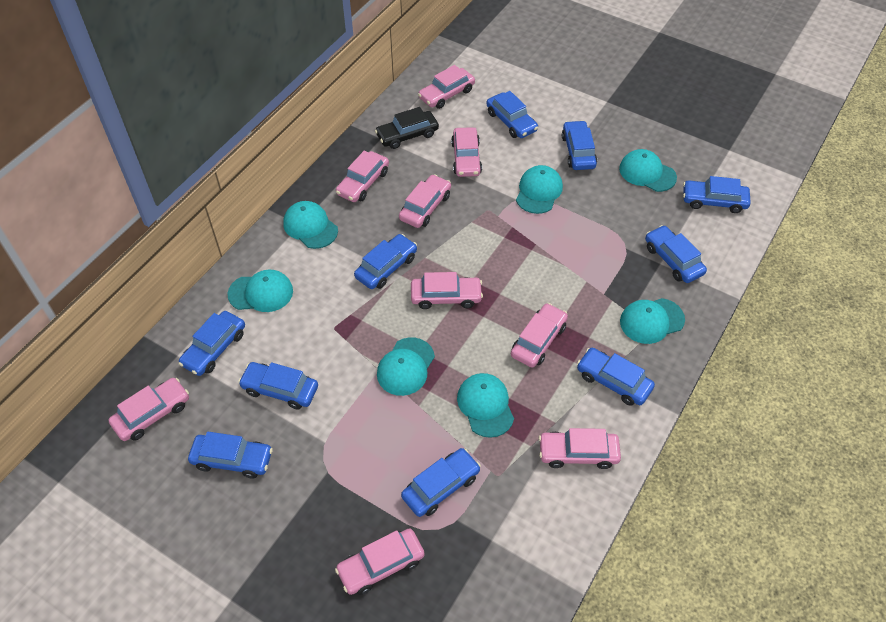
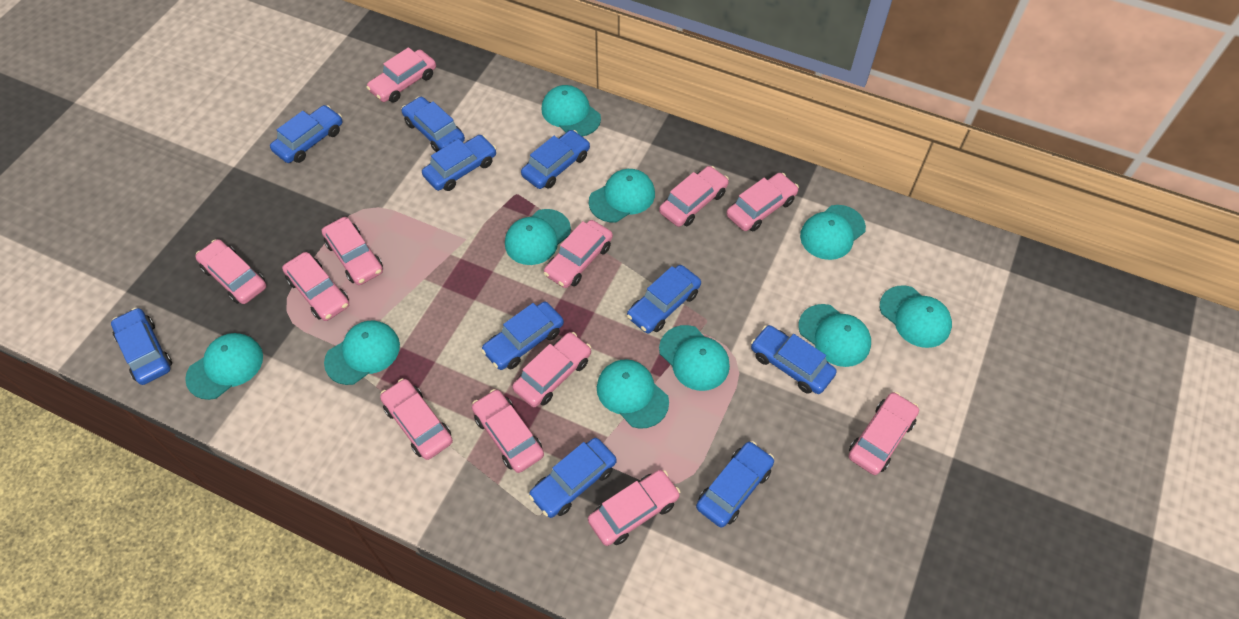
black car: [375,107,439,149] = 1 -> none = 0
pink car: [108,378,189,441] [335,528,425,595] [336,151,389,202] [399,174,451,228] [411,272,483,309] [418,65,475,109] [451,127,482,177] [511,303,568,368] [539,428,621,469] = 9 -> [195,239,266,304] [282,252,349,321] [322,217,383,285] [366,47,436,103] [380,379,453,460] [472,389,544,473] [512,332,591,407] [544,220,613,288] [588,470,680,546] [659,166,729,227] [726,173,799,231] [848,392,919,475] = 12
turquoise cap: [228,270,293,312] [283,201,338,249] [377,337,435,396] [457,373,514,438] [516,165,563,214] [619,149,677,192] [620,298,685,344] = 7 -> [185,333,263,400] [324,321,400,385] [505,209,571,265] [542,85,601,137] [589,169,655,222] [597,359,669,429] [659,325,730,391] [799,304,871,367] [800,205,866,260] [880,285,952,348] = 10

